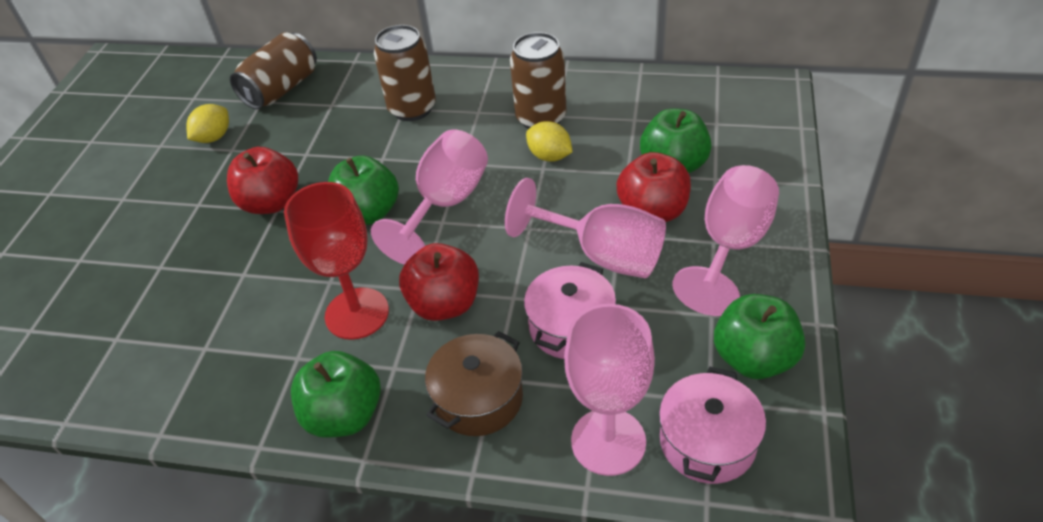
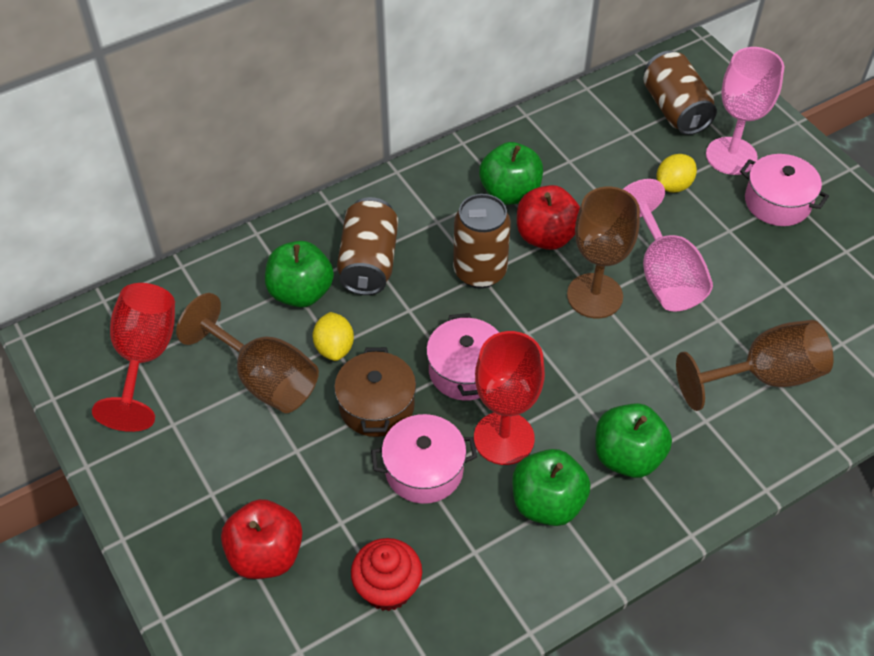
brown goblet: none = 0 -> [176,293,319,413] [567,187,640,318] [676,320,834,411] = 3
pink goblet: [371,129,488,265] [505,178,666,278] [564,304,655,476] [672,165,779,316] = 4 -> [623,179,713,312] [706,47,784,175] = 2
pink pot: [524,262,616,359] [659,367,766,484] = 2 -> [371,414,477,504] [426,313,499,401] [740,154,829,226] = 3
red apple: [227,147,298,214] [399,243,479,321] [616,152,691,222] = 3 -> [221,499,303,579] [517,185,580,250] = 2
red cupcake: none = 0 -> [351,538,422,611] = 1
red goblet: [284,182,389,340] = 1 -> [92,283,175,432] [474,331,545,465] = 2

